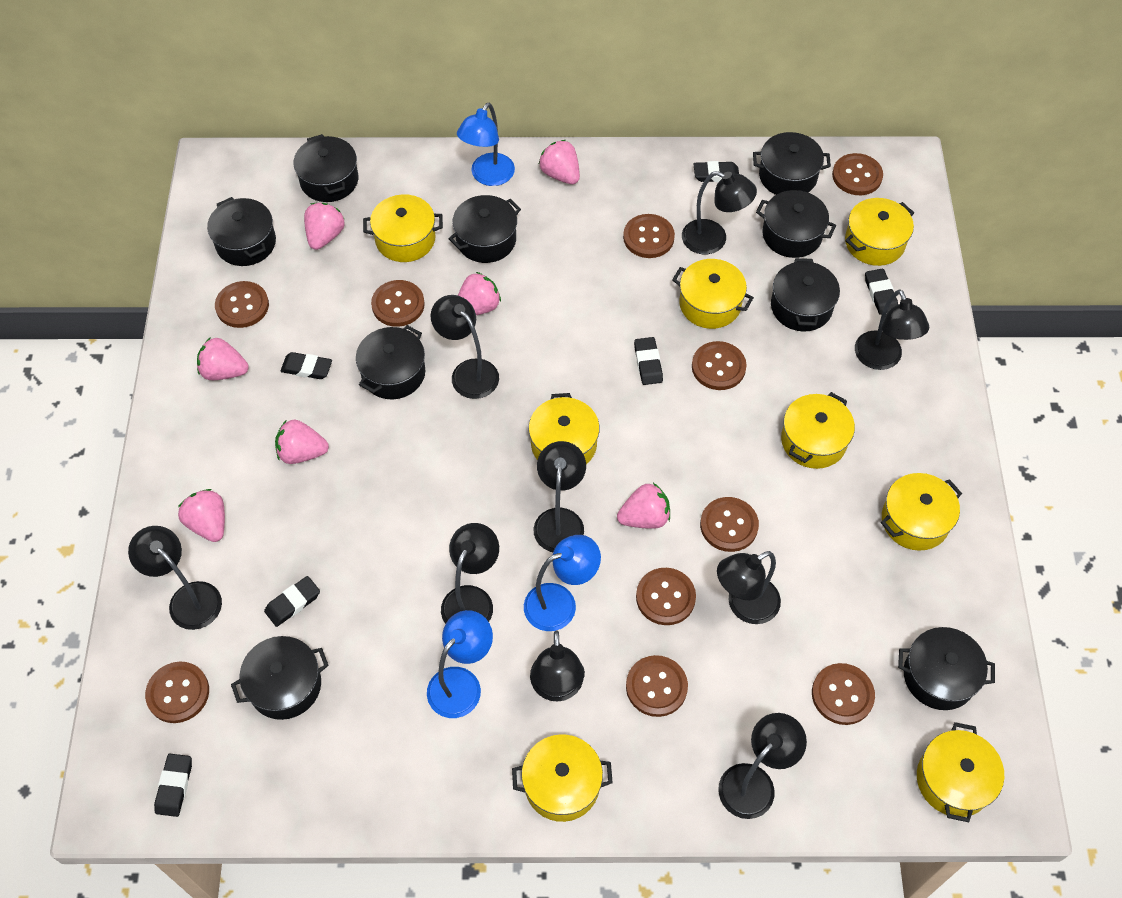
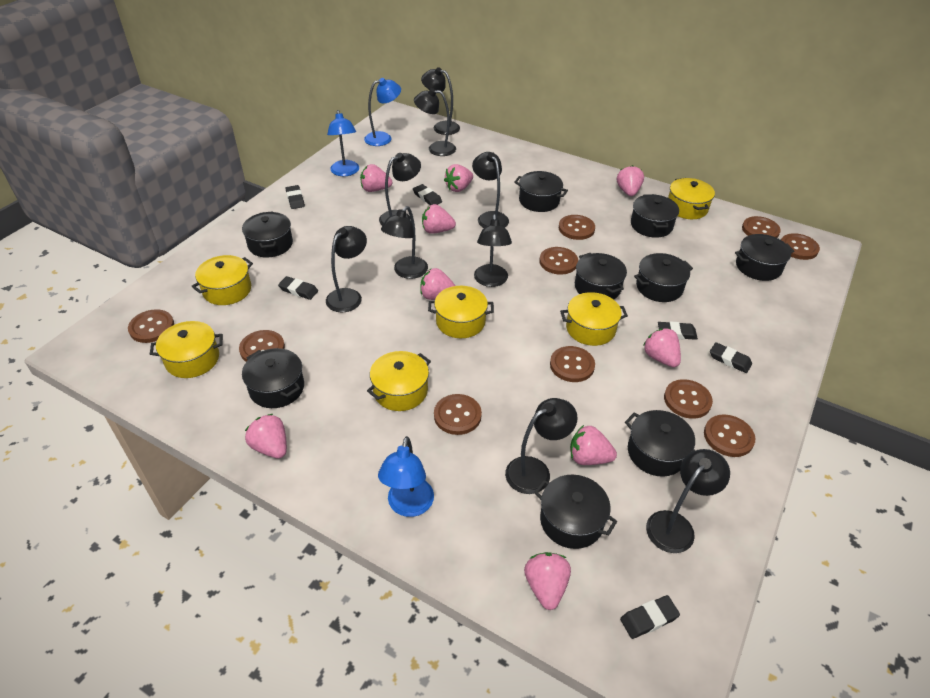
pink strawberry: [178,489,225,542] [197,337,249,380] [275,420,329,464] [304,203,345,250] [458,272,501,315] [539,140,580,184] [617,483,670,529] = 7 -> [245,414,287,459] [360,164,392,192] [420,268,455,300] [422,204,456,234] [444,164,473,192] [524,552,571,610] [570,425,617,465] [617,165,644,196] [643,328,681,367] = 9
yellow pot: [363,194,443,262] [512,734,613,822] [529,393,600,464] [672,259,754,329] [781,392,855,469] [845,198,914,266] [881,473,962,551] [917,722,1004,822] = 8 -> [150,321,223,378] [191,255,253,305] [367,351,431,411] [428,286,494,338] [560,292,628,346] [668,178,715,219] = 6

